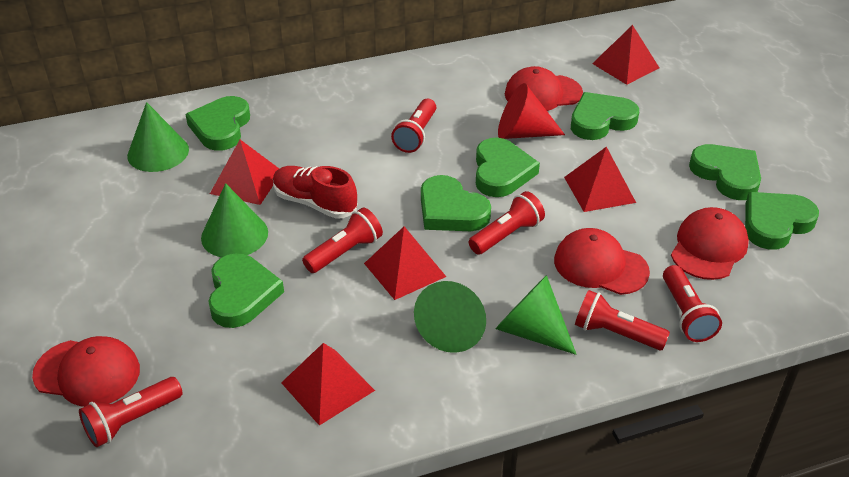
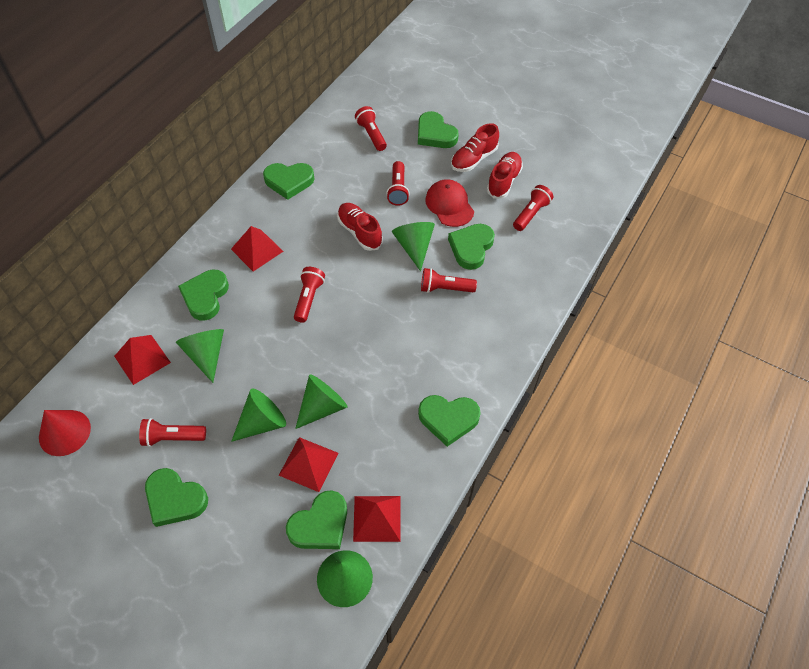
green cone: [127,102,189,172] [201,183,268,258] [414,281,486,353] [495,275,577,355] = 4 -> [176,329,224,383] [231,389,286,442] [295,374,348,429] [317,550,373,607] [392,222,435,271] = 5
red cap: [32,336,140,407] [505,66,583,111] [554,228,650,295] [671,207,749,280] = 4 -> [425,179,474,227] = 1
red pyramid: [210,140,279,205] [281,343,375,426] [364,226,446,300] [564,147,636,212] [592,25,659,85] = 5 -> [114,335,171,385] [231,226,284,271] [279,437,339,492] [353,496,401,542] = 4
red shoe: [273,166,358,219] = 1 -> [337,203,383,251] [451,123,499,172] [487,152,523,199] = 3

